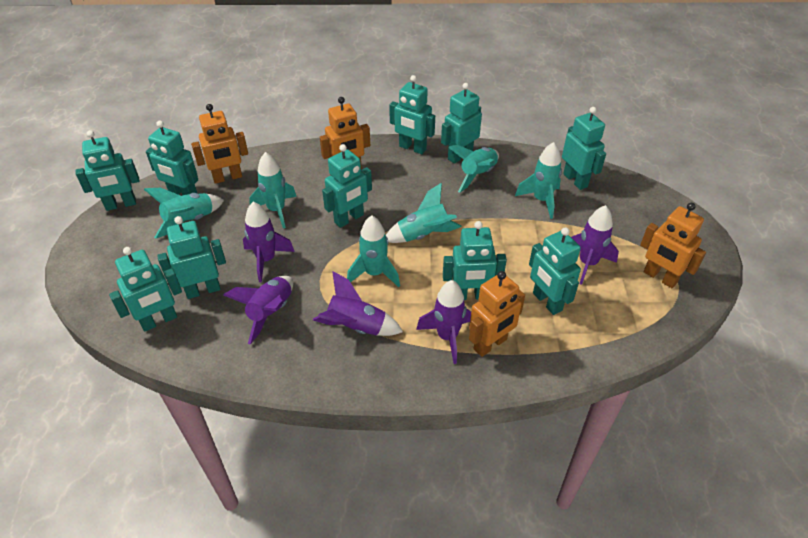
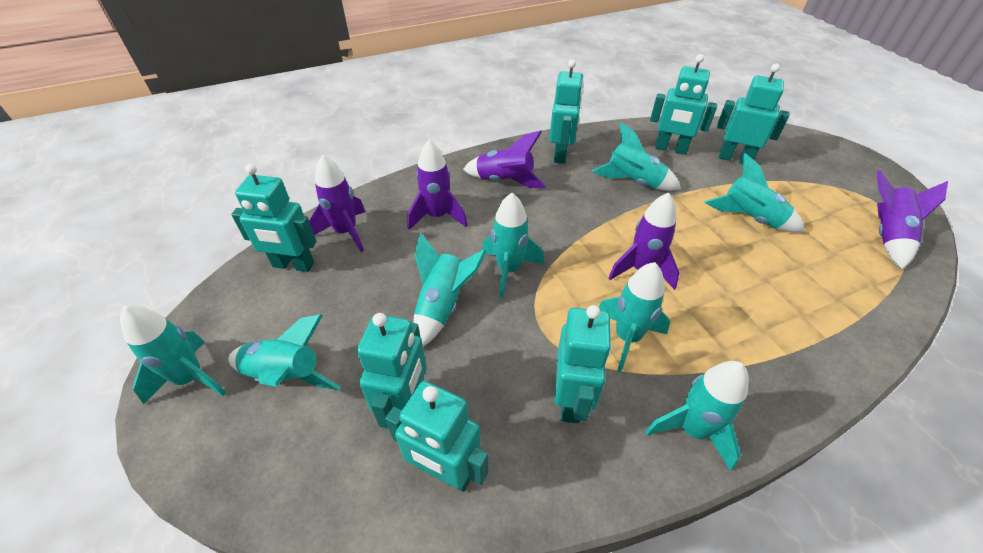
orange robot: [191,104,248,184] [320,97,370,169] [469,271,525,357] [640,203,706,288] = 4 -> none = 0
turquoise robot: [75,130,140,211] [109,247,182,332] [146,121,198,195] [157,216,226,299] [322,144,372,228] [389,75,435,154] [441,83,482,164] [443,221,507,300] [529,227,581,315] [562,107,606,190] = 10 -> [231,164,317,272] [357,313,427,429] [385,381,488,492] [549,59,584,164] [554,305,612,423] [650,54,717,155] [717,64,790,164] = 7
turquoise rocket: [144,188,224,239] [249,152,297,229] [347,215,400,287] [386,183,462,243] [448,145,499,193] [515,142,562,219] = 6 -> [120,306,226,404] [228,315,341,390] [413,233,487,346] [482,193,544,298] [592,122,681,191] [599,262,670,372] [645,361,749,471] [704,153,805,232] = 8

